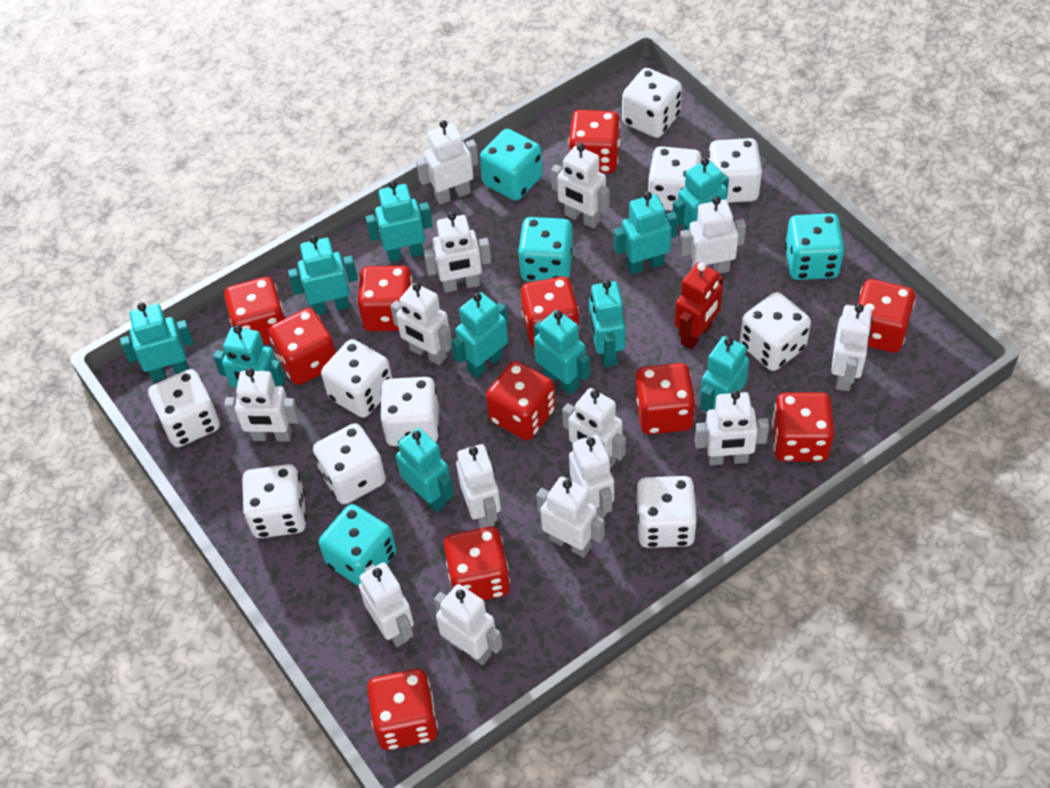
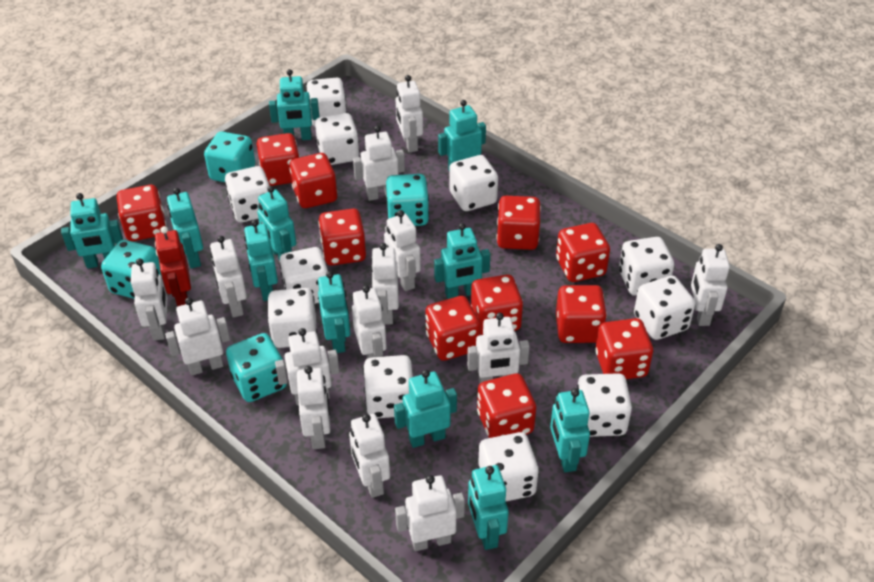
white dice: [148,369,220,447] [242,464,306,538] [313,423,386,504] [321,339,392,418] [380,377,439,446] [622,68,682,138] [636,476,697,548] [648,146,702,211] [708,138,762,203] [740,292,811,371] = 10 -> [225,166,270,223] [267,288,317,348] [279,247,328,304] [307,78,347,126] [315,113,359,165] [363,355,413,418] [449,155,498,211] [478,432,539,501] [577,373,632,437] [619,237,674,296] [634,276,695,340] = 11

